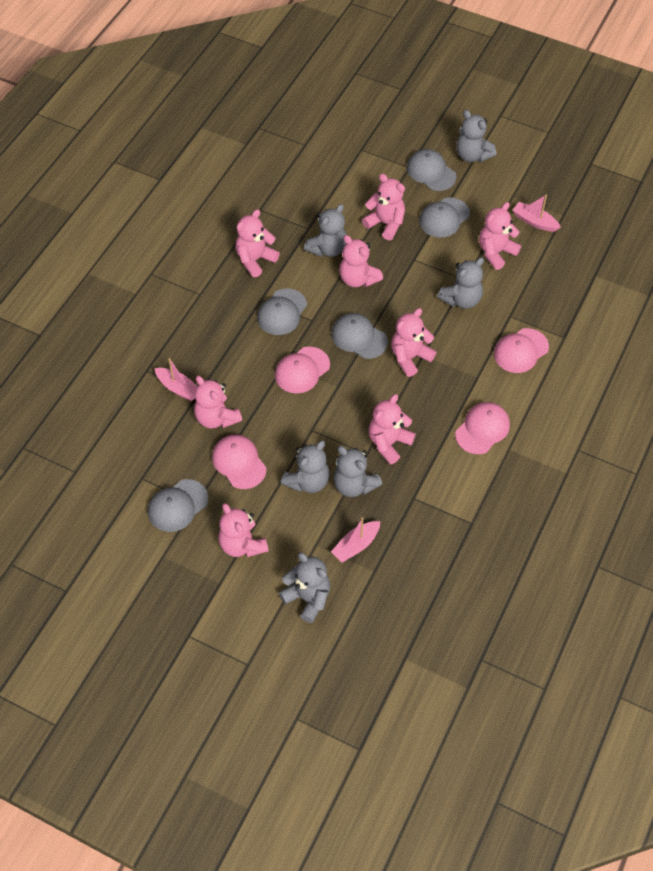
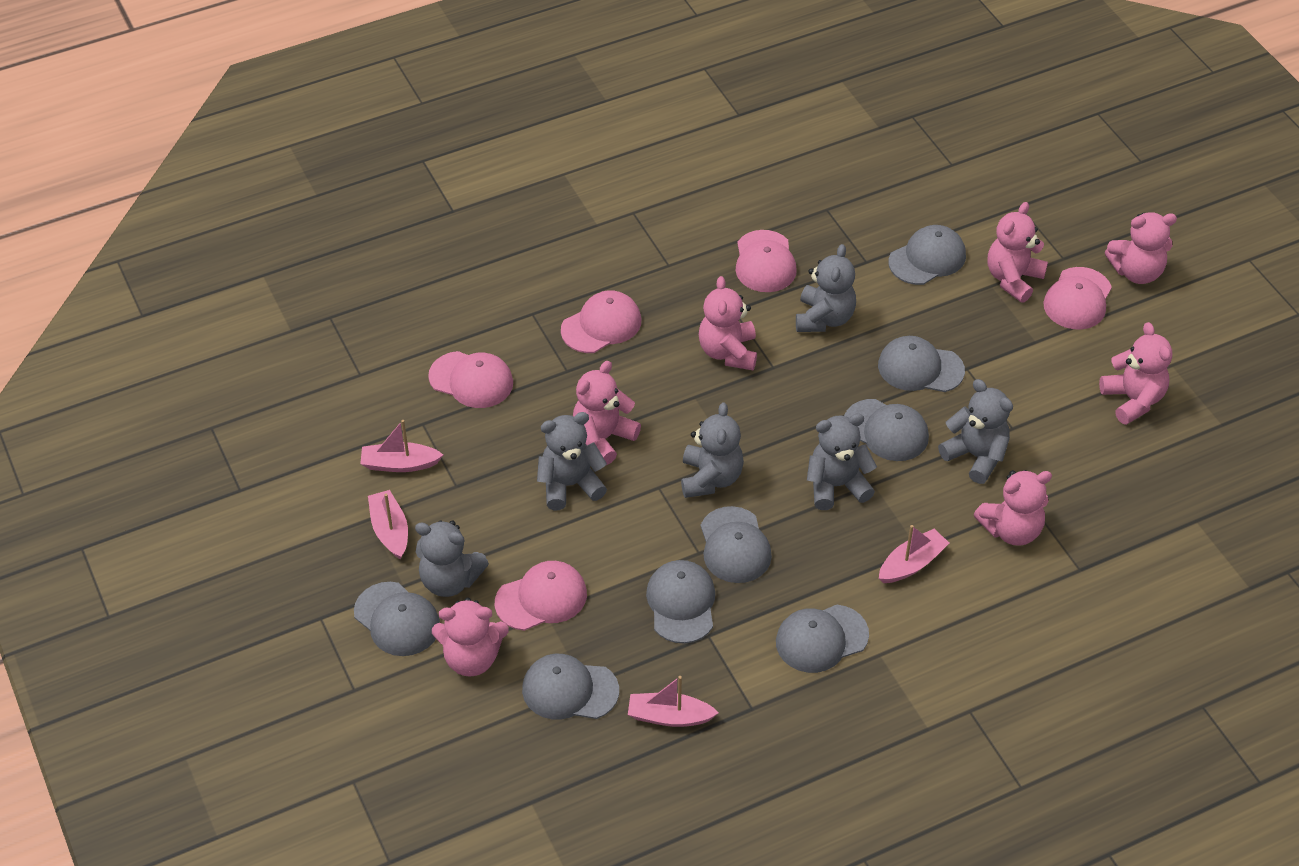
grey cap: [148,479,208,532] [257,288,307,335] [331,313,388,359] [407,149,457,191] [419,197,470,238] = 5 -> [354,582,440,656] [522,654,619,719] [646,560,715,644] [701,506,772,583] [776,605,869,673] [844,399,929,461] [878,336,965,392] [888,225,966,285] = 8
pink boat: [155,358,197,401] [331,517,380,563] [512,194,561,232] = 3 -> [360,420,443,472] [368,490,408,559] [628,676,719,727] [879,525,949,583] = 4
pink cap: [212,434,267,489] [275,347,330,394] [455,402,510,454] [494,328,549,373] = 4 -> [428,351,513,408] [495,561,587,631] [561,290,641,353] [736,230,797,292] [1043,267,1112,330] = 5
pink teddy bear: [194,376,242,429] [218,503,269,557] [235,209,280,277] [339,235,383,287] [362,174,405,240] [369,394,416,465] [391,308,437,377] [479,202,521,270] = 8 -> [432,597,509,677] [573,361,641,465] [699,276,757,370] [974,470,1052,546] [988,202,1048,303] [1099,322,1172,425] [1105,212,1177,284] = 7

